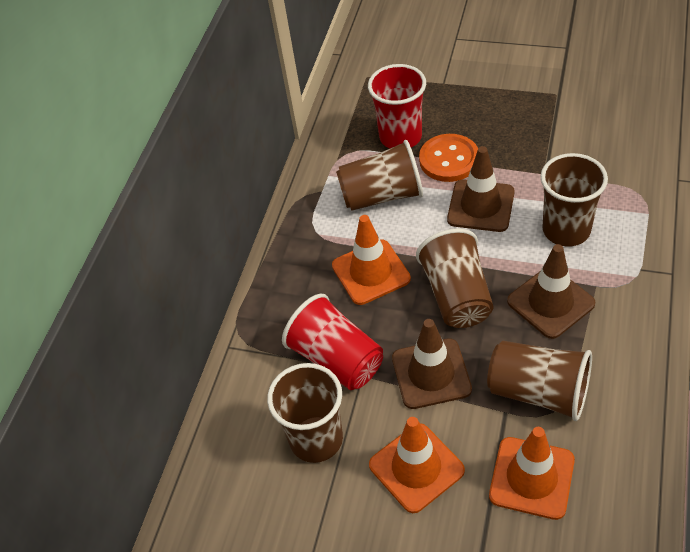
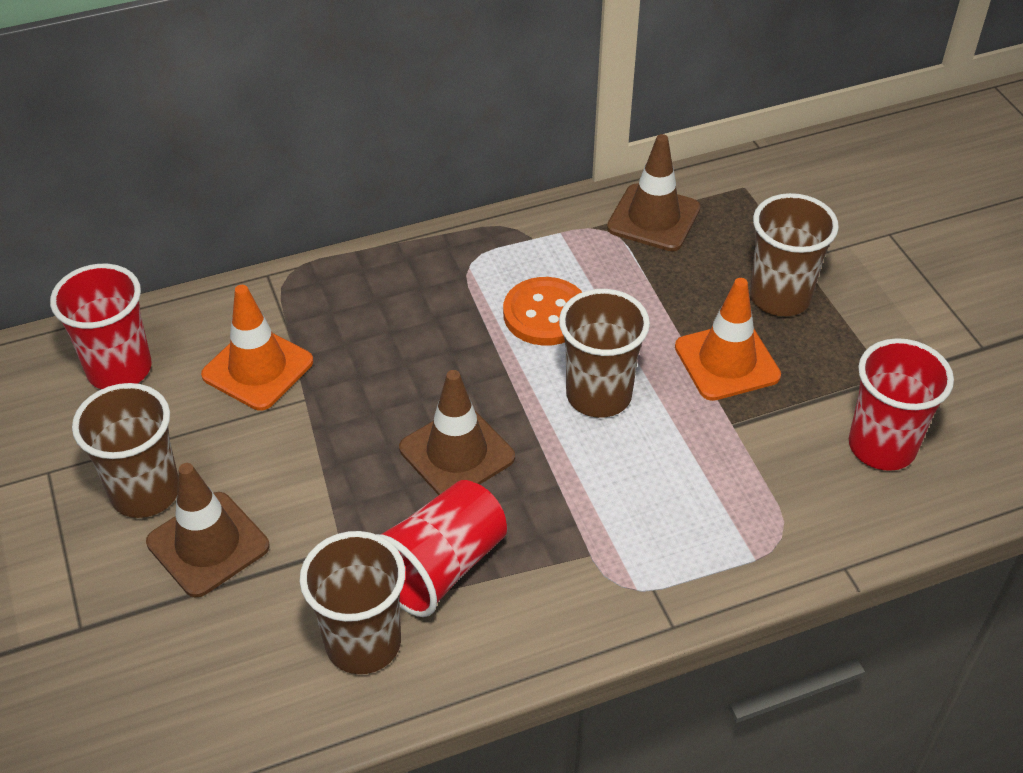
brown cup: [267,363,343,463] [336,140,423,211] [416,228,494,328] [487,341,592,421] [540,153,608,247] = 5 -> [72,383,178,518] [300,531,405,674] [559,289,650,418] [750,193,839,316] = 4
orange traffic cone: [332,215,411,305] [369,417,465,513] [489,427,575,520] = 3 -> [201,285,313,411] [675,278,781,401] = 2
red cup: [282,294,383,390] [368,64,426,149] = 2 -> [50,264,152,389] [376,480,507,617] [849,338,954,471] = 3

